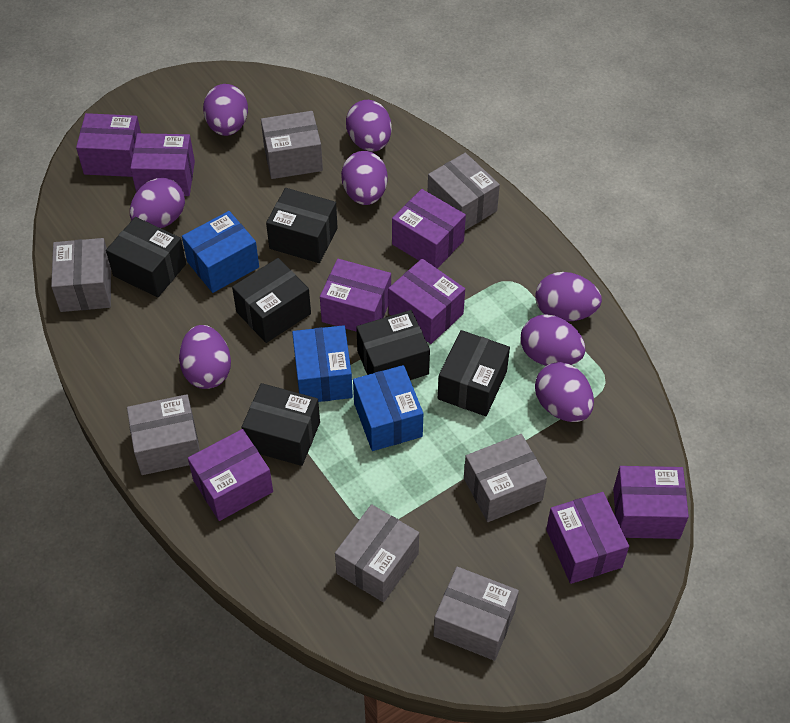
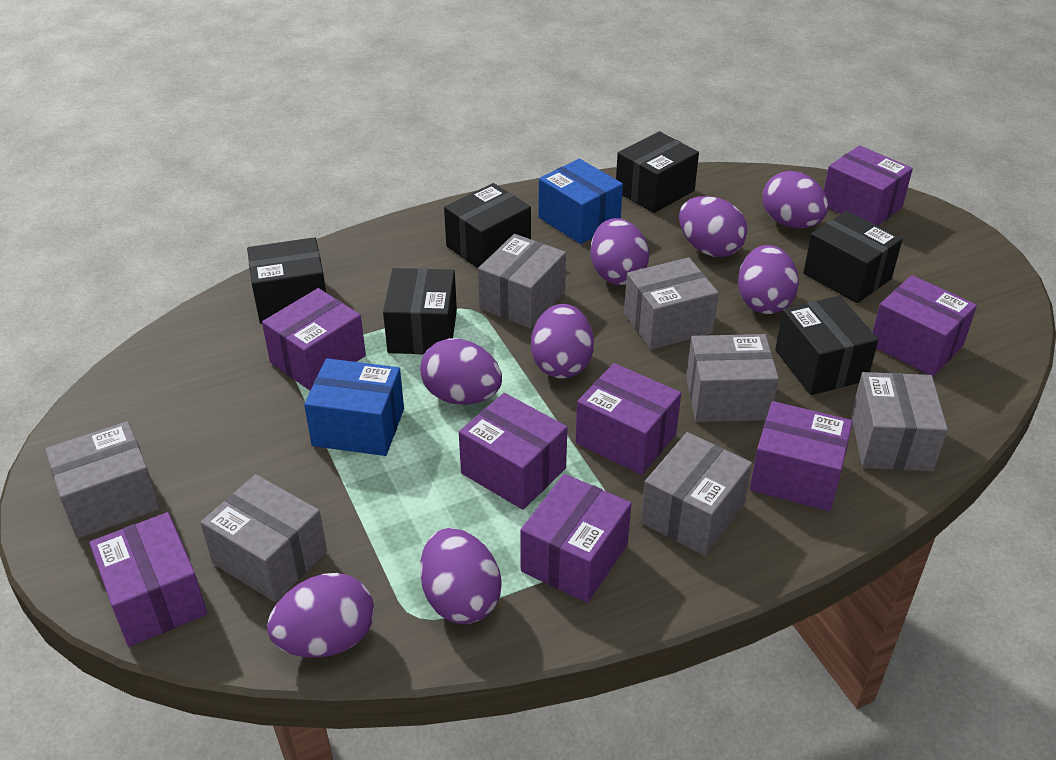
blue box: [182,211,259,293] [292,325,353,402] [353,365,423,451] = 3 -> [304,358,404,456] [538,159,623,244] = 2

